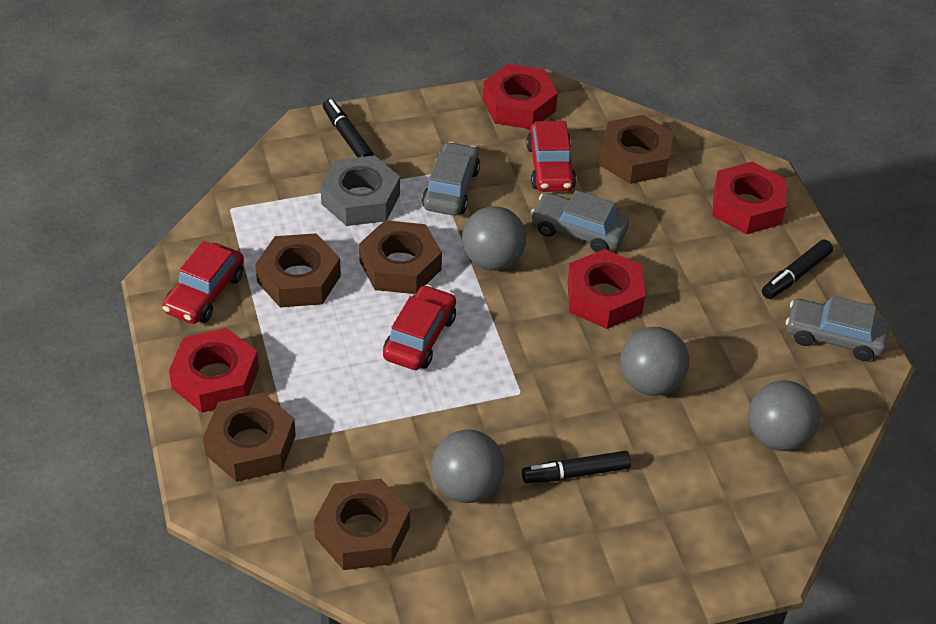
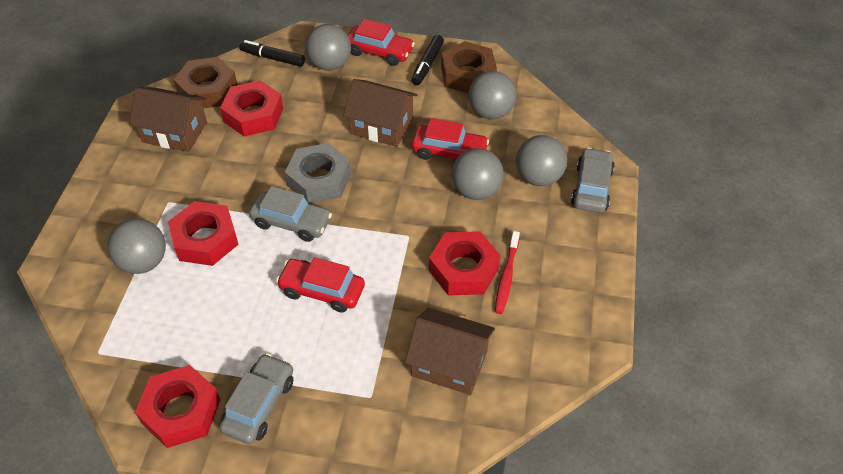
black marker: [323,99,374,157] [522,451,631,483] [762,240,833,299] = 3 -> [240,40,305,67] [411,35,444,85] = 2
brown house: none = 0 -> [129,87,207,152] [343,79,418,147] [405,308,495,395] = 3
brown nut: [203,393,296,482] [255,233,341,308] [314,478,410,570] [359,220,442,294] [600,115,674,184] = 5 -> [174,57,237,109] [441,41,497,94] = 2
grey ball: [431,430,505,503] [462,206,526,271] [620,327,689,396] [748,380,820,451] = 4 -> [107,219,166,274] [305,24,351,71] [452,148,504,200] [468,71,517,119] [516,135,567,186] = 5
red toothbrush: none = 0 -> [495,231,520,314] = 1

